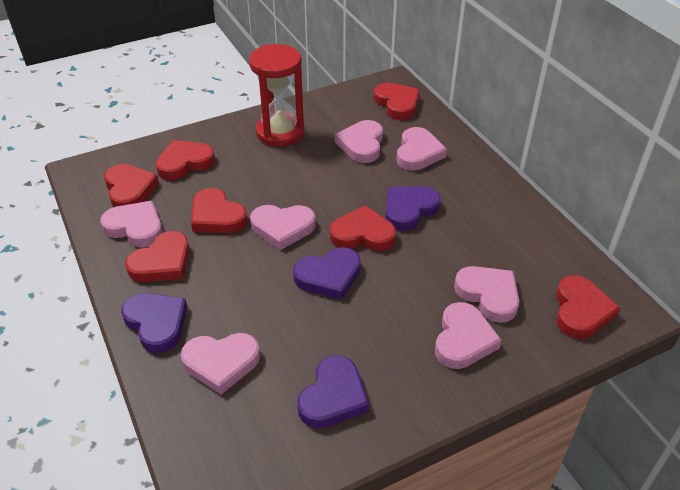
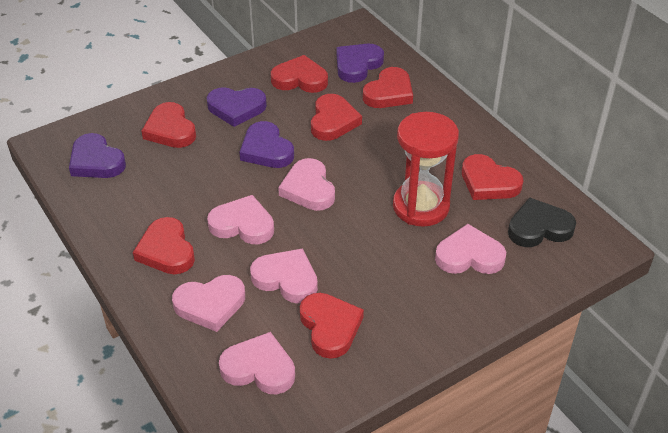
black heart: none = 0 -> [508,197,576,247] = 1
pink heart: [100,201,163,248] [181,333,260,394] [250,205,316,250] [335,120,383,163] [397,127,447,171] [435,302,502,369] [454,266,519,323] = 7 -> [172,275,245,332] [207,195,274,244] [219,332,295,394] [250,248,318,303] [278,158,335,211] [435,224,506,274] = 6

